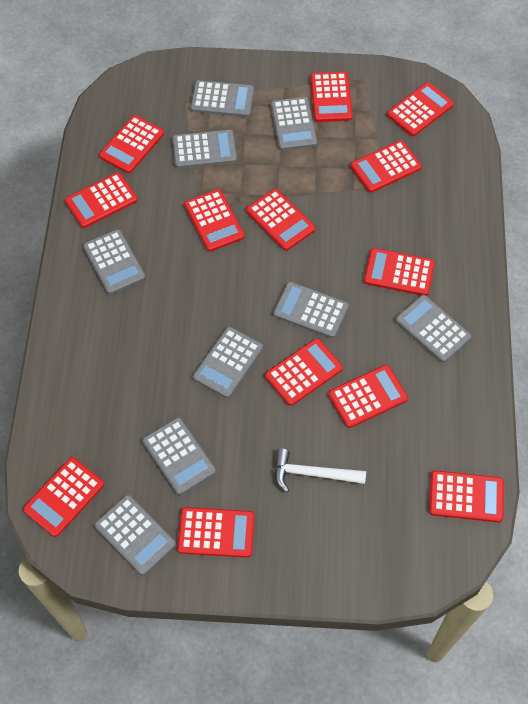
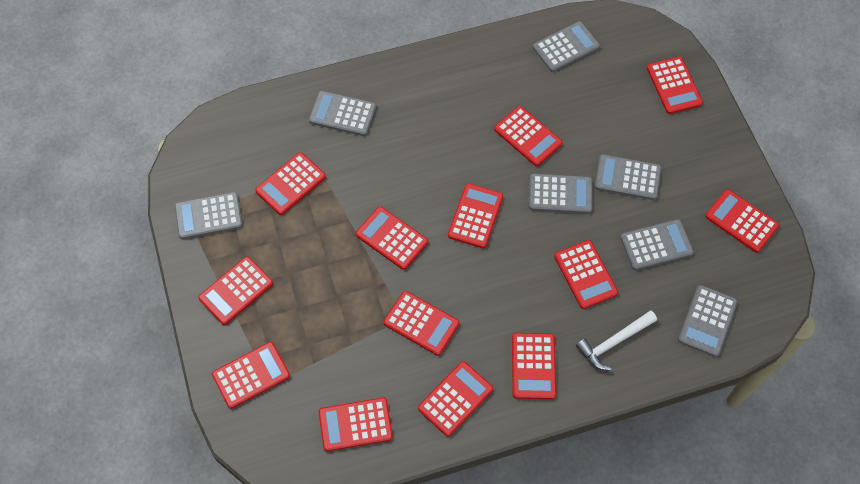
grey calculator: [83,229,145,294] [95,495,176,575] [143,418,216,495] [172,130,237,168] [190,80,254,117] [193,327,263,398] [271,97,317,150] [273,282,349,338] [395,295,471,363] = 9 -> [175,192,243,239] [309,91,376,136] [529,173,593,214] [533,21,600,72] [595,154,661,200] [620,219,694,270] [678,285,738,357] = 7

